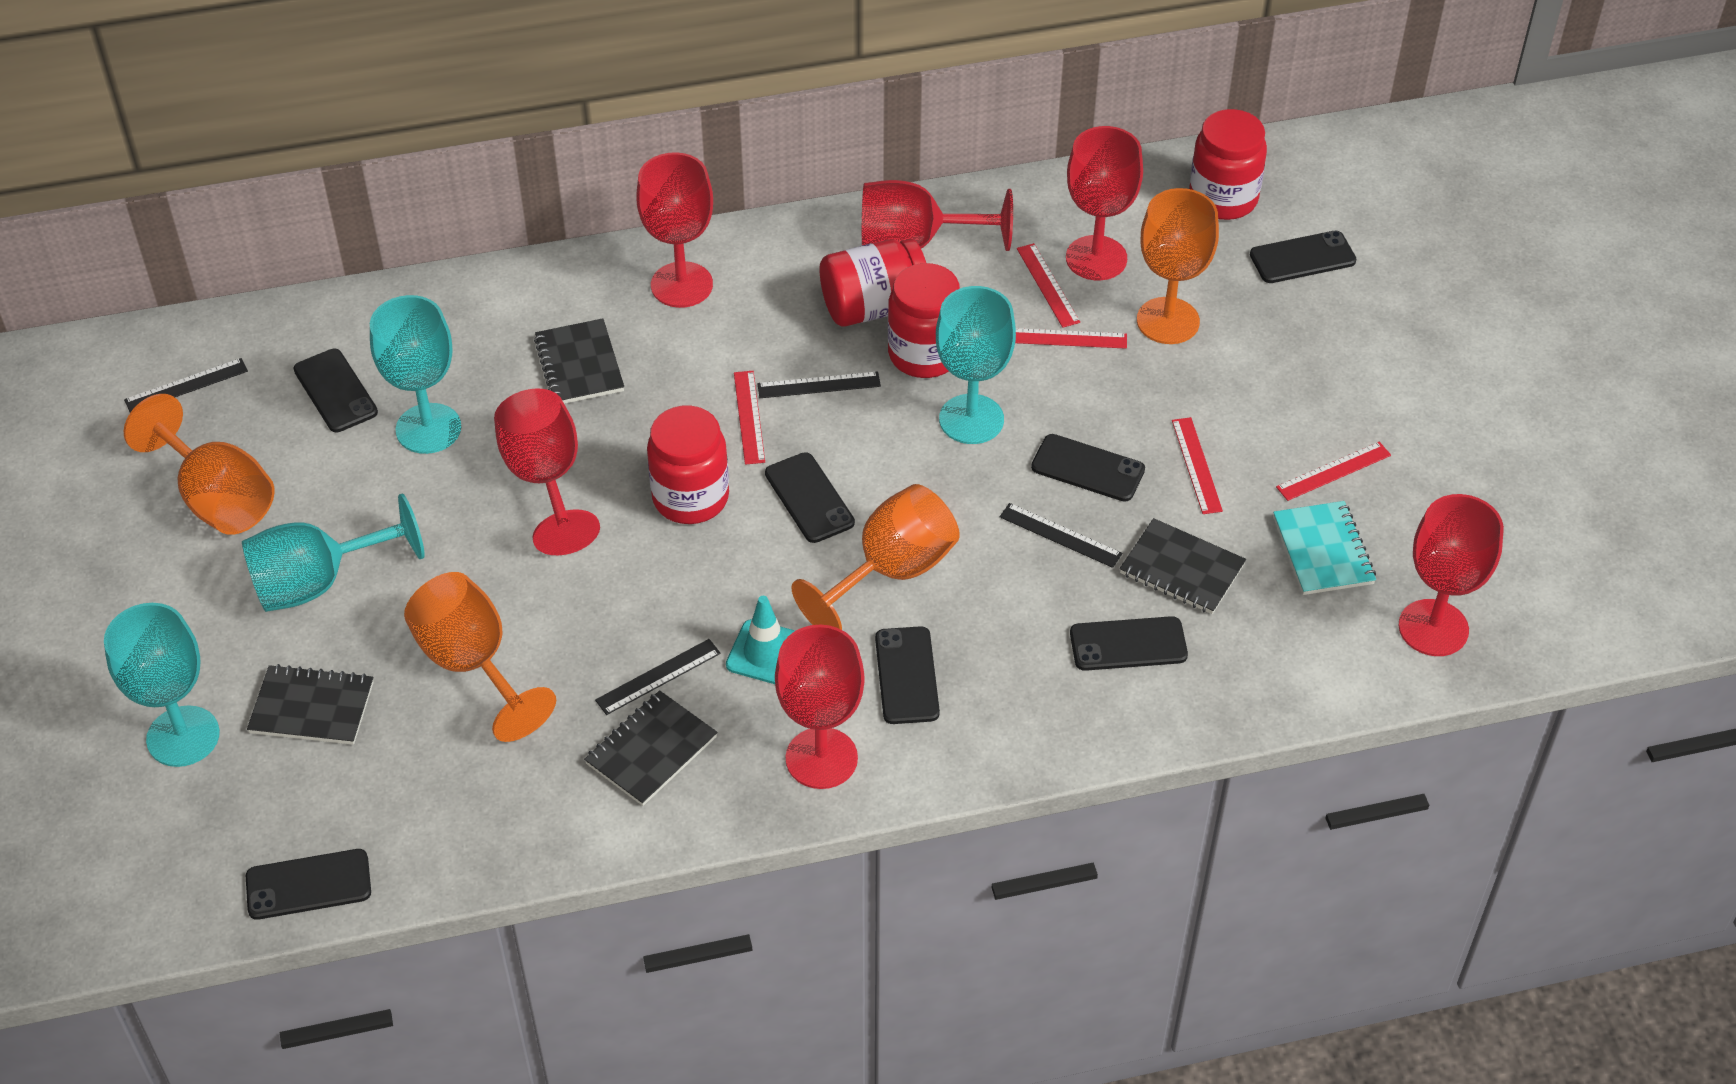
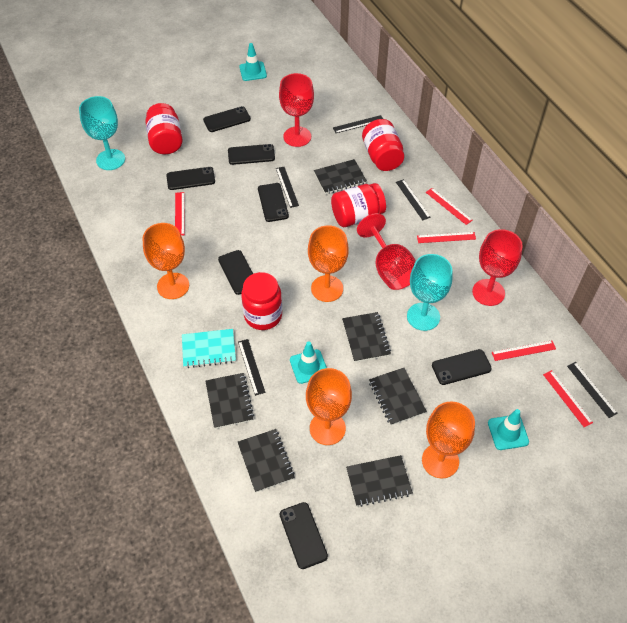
black notebook: [247,664,374,745] [534,318,624,404] [584,690,718,806] [1120,518,1246,614] = 4 -> [205,373,254,429] [238,429,295,492] [314,159,367,194] [342,312,391,362] [346,455,413,507] [369,368,427,425] = 6
black ruler: [124,358,248,412] [595,639,721,715] [757,371,881,398] [1000,503,1122,568] = 4 -> [238,339,266,396] [276,167,299,208] [333,115,383,133] [396,179,431,220] [567,362,618,418] = 5
red goblet: [494,388,600,555] [637,152,713,308] [775,625,865,789] [862,180,1013,251] [1066,126,1143,280] [1399,494,1504,656] = 6 -> [279,73,314,147] [357,213,416,290] [472,229,523,306] = 3
turquoise goblet: [104,603,220,767] [242,493,425,612] [370,295,461,454] [936,286,1016,444] = 4 -> [79,96,125,170] [407,254,453,331] = 2
turquoise traffic cone: [726,596,795,684] = 1 -> [239,43,267,81] [290,342,327,384] [488,409,529,450] = 3

